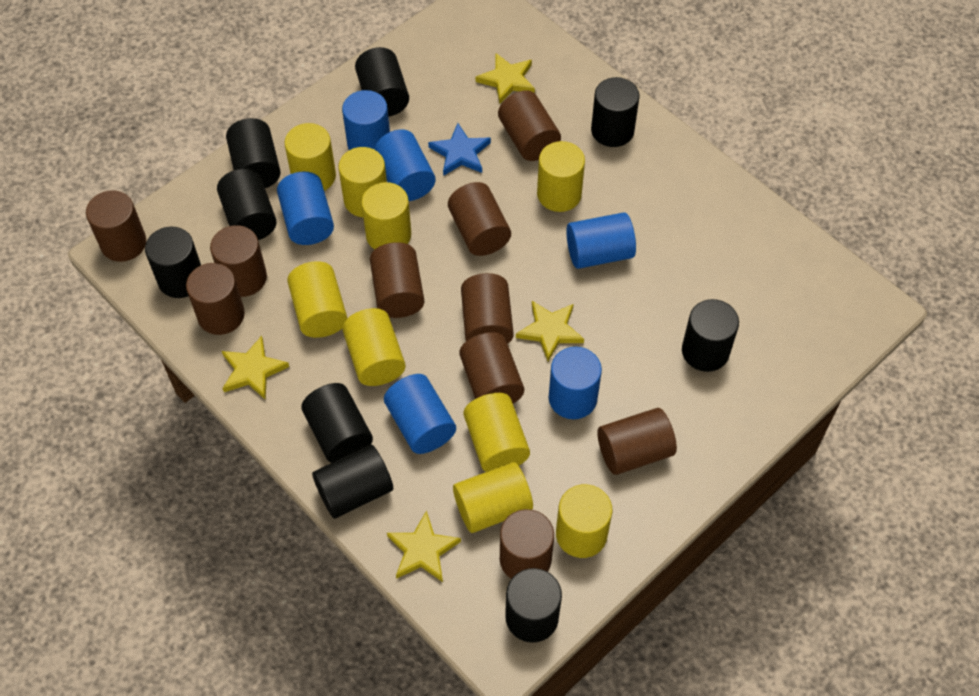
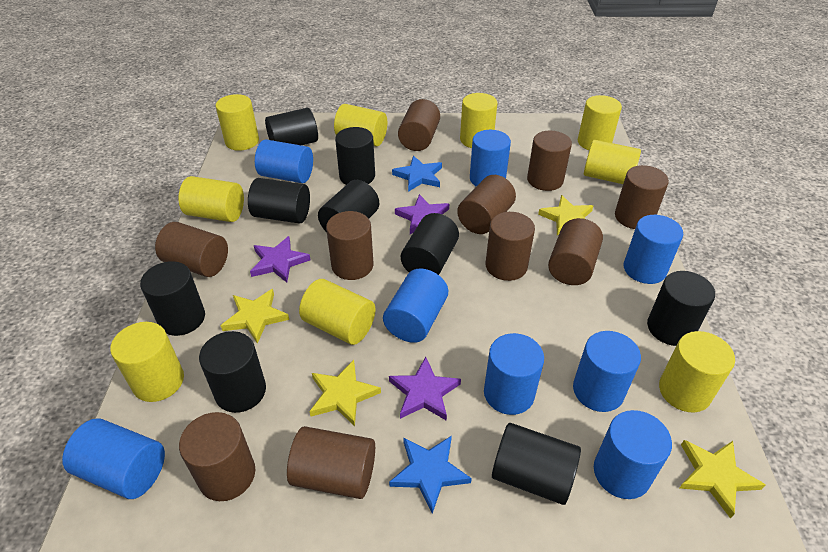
blue cylinder: [277,171,334,245] [342,90,390,150] [374,129,436,201] [384,374,456,454] [549,347,602,419] [566,212,636,269] = 6 -> [62,418,165,499] [255,139,313,183] [383,268,448,343] [470,130,511,186] [484,333,544,415] [573,331,641,412] [594,410,672,499] [624,215,683,284] = 8
blue star: [428,123,491,176] = 1 -> [389,436,472,514] [392,156,442,192] = 2
purple star: none = 0 -> [250,236,310,283] [389,357,461,421] [395,194,449,234] = 3

